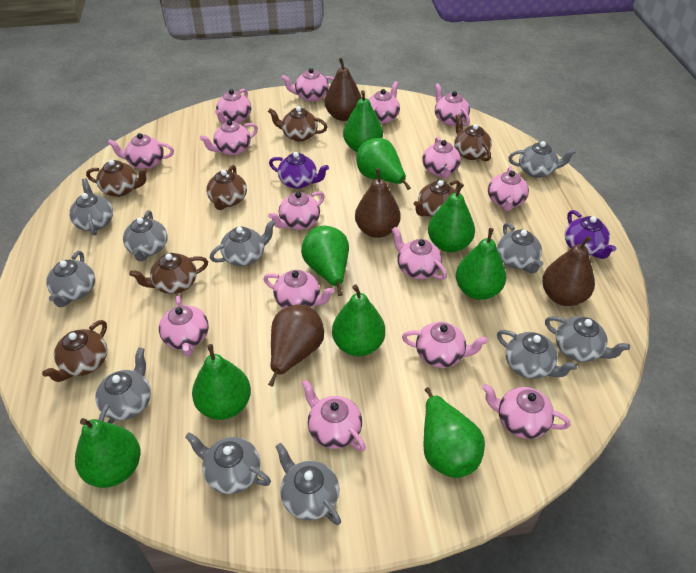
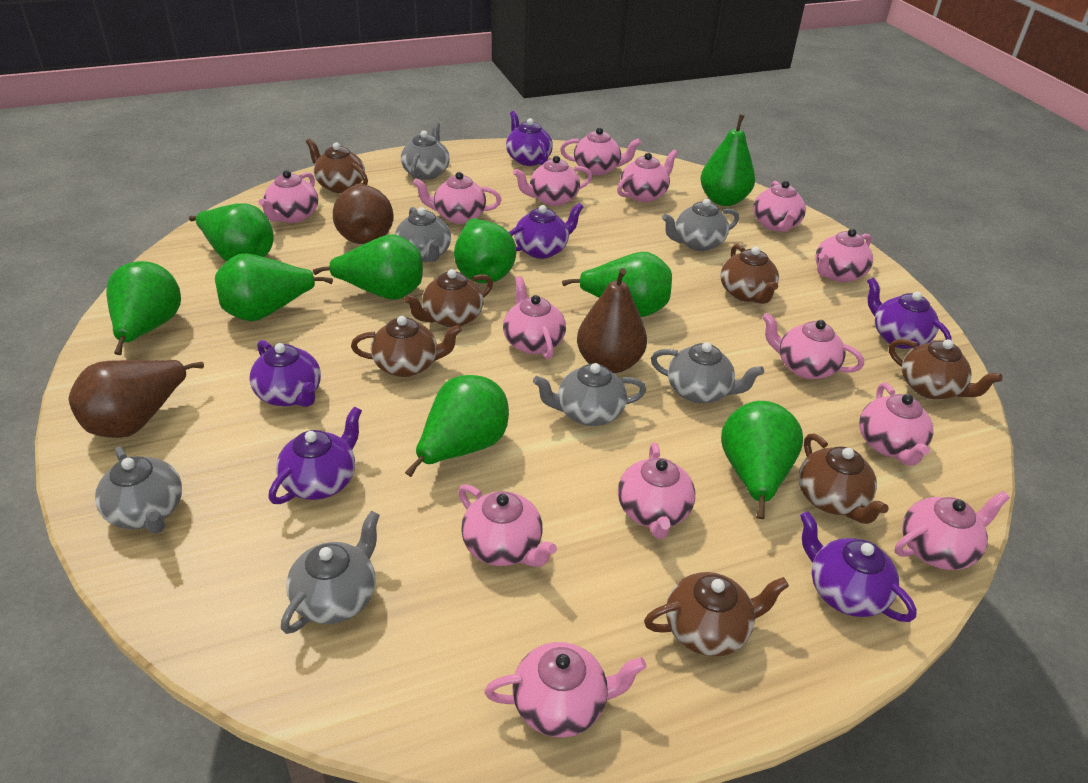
brown pear: [268,304,324,387] [325,58,362,121] [355,168,401,238] [542,236,595,306] = 4 -> [68,360,204,438] [333,183,394,244] [577,268,647,373] = 3
grey teapot: [46,251,95,307] [69,178,113,236] [96,347,151,424] [123,210,168,261] [185,432,271,494] [210,220,276,266] [275,443,341,525] [497,223,543,274] [497,330,577,379] [508,141,576,178] [545,316,630,362] = 11 -> [95,447,182,534] [281,511,380,634] [395,207,451,262] [401,122,450,180] [533,363,646,426] [651,342,764,403] [662,199,739,251] = 7
pink teapot: [107,133,174,169] [159,295,209,356] [200,120,258,156] [215,89,251,124] [264,270,334,309] [268,191,325,230] [281,68,334,102] [302,380,366,452] [368,81,400,124] [391,227,447,280] [402,322,488,368] [422,136,461,179] [435,83,470,126] [482,384,570,439] [488,166,529,211] = 15 -> [259,170,318,223] [413,172,501,224] [458,484,557,567] [484,642,646,737] [503,276,566,359] [513,156,592,206] [560,127,641,176] [617,150,678,202] [618,443,695,539] [753,181,806,232] [762,313,864,379] [815,229,873,282] [859,383,933,466] [895,491,1010,570] = 14
purple teapot: [269,152,329,189] [565,210,616,259] = 2 -> [249,340,321,407] [268,406,362,504] [506,111,553,166] [509,203,583,259] [800,511,917,622] [867,277,952,349] = 6

